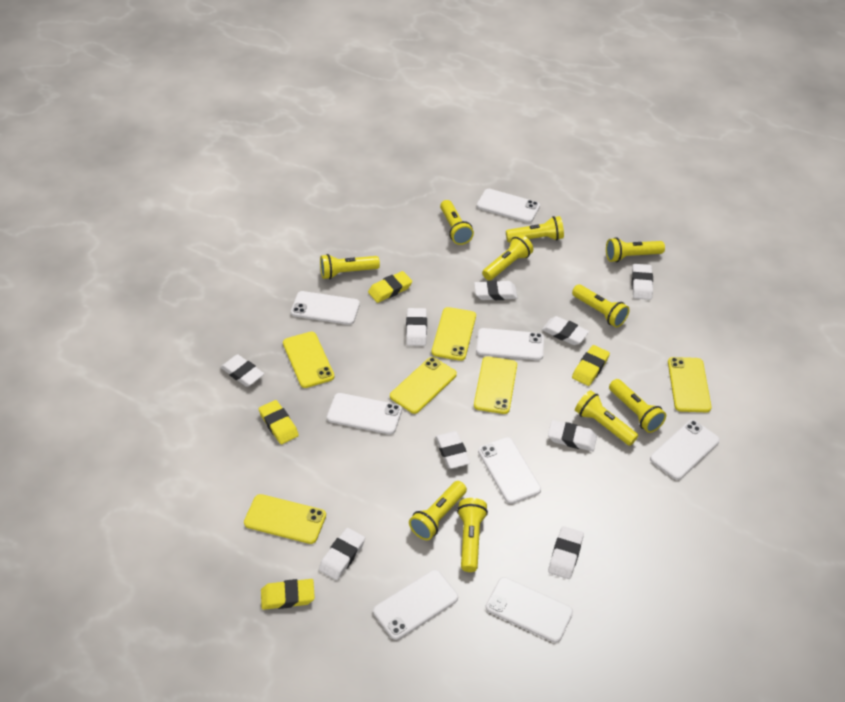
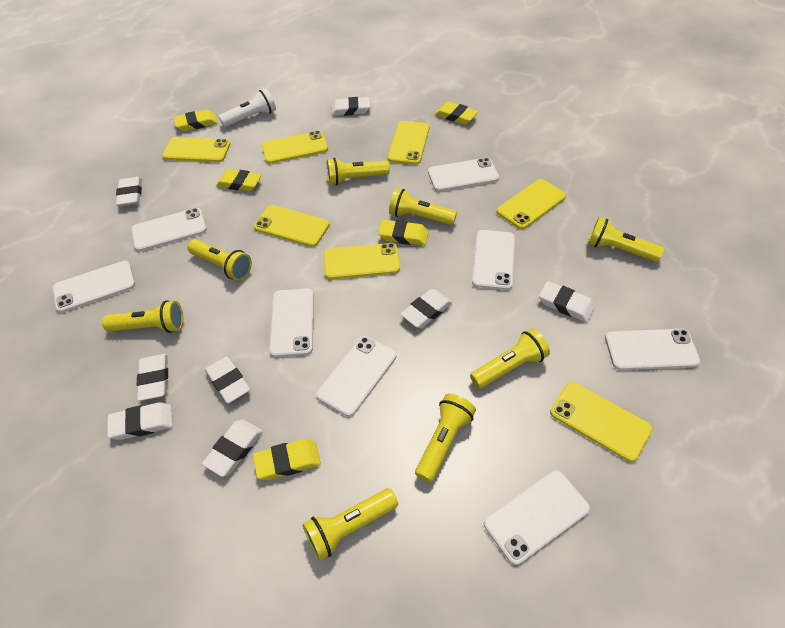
white eraser: [221,355,264,387] [319,528,365,580] [406,308,427,346] [435,431,470,469] [474,280,517,300] [542,316,589,345] [548,420,597,451] [548,526,584,579] [632,264,653,300] = 9 -> [107,402,173,440] [116,177,142,206] [137,354,168,401] [202,419,263,477] [205,356,250,403] [331,97,370,116] [400,289,452,328] [539,281,595,322] = 8
white flashlight: none = 0 -> [218,88,276,127] = 1
yellow eraser: [259,400,299,444] [261,579,315,610] [368,271,412,303] [572,345,610,386] = 4 -> [174,109,217,131] [216,169,262,192] [253,439,321,480] [378,220,429,246] [435,101,478,125] = 5
yellow flashlight: [320,254,380,279] [409,481,467,540] [440,200,474,245] [457,498,488,572] [482,234,533,280] [506,216,564,242] [572,284,629,327] [575,390,638,446] [606,237,665,262] [609,379,666,433] = 10 -> [102,300,183,333] [187,239,252,281] [303,488,398,561] [327,158,390,185] [389,188,457,225] [415,393,476,483] [470,328,550,389] [588,217,664,262] = 8
yellow phone: [244,494,326,544] [283,331,334,388] [390,357,457,414] [432,307,476,361] [474,356,517,414] [668,357,712,412] = 6 -> [162,137,231,162] [254,205,330,247] [262,131,328,164] [324,243,400,279] [388,121,429,165] [497,179,566,229] [550,382,652,462] = 7

